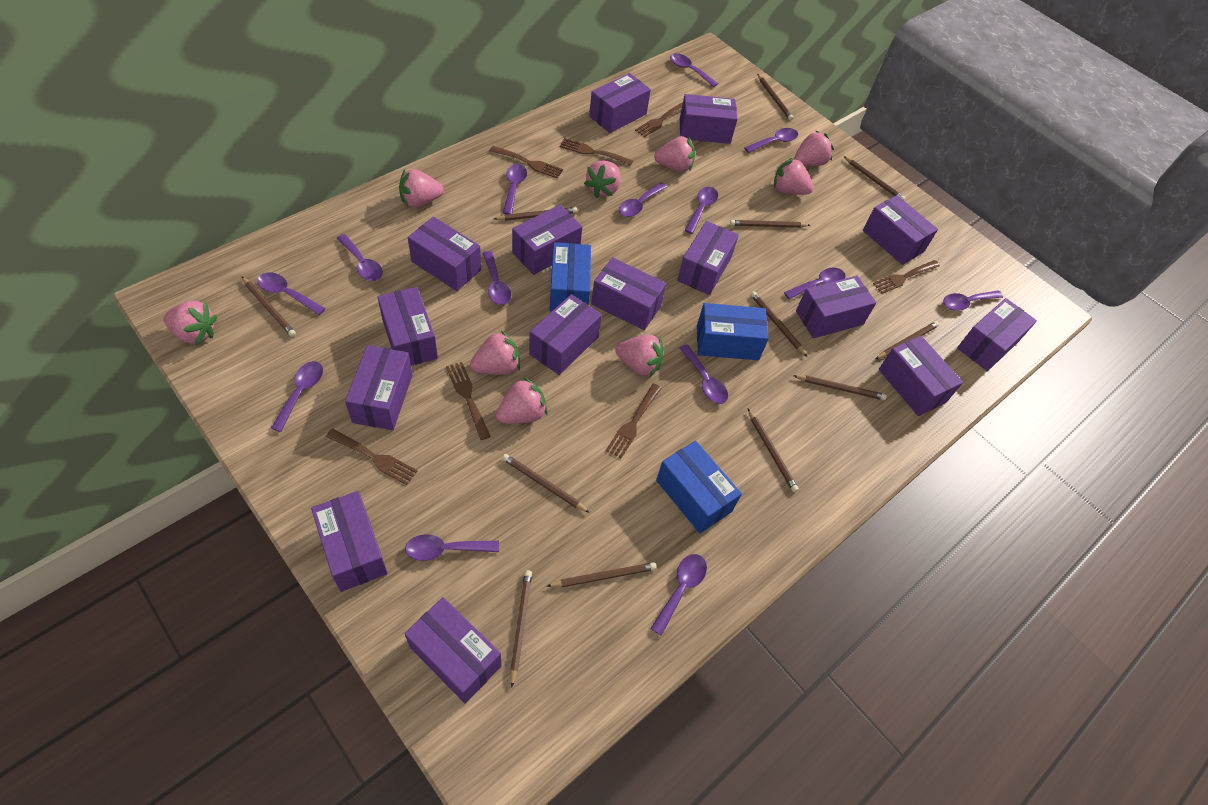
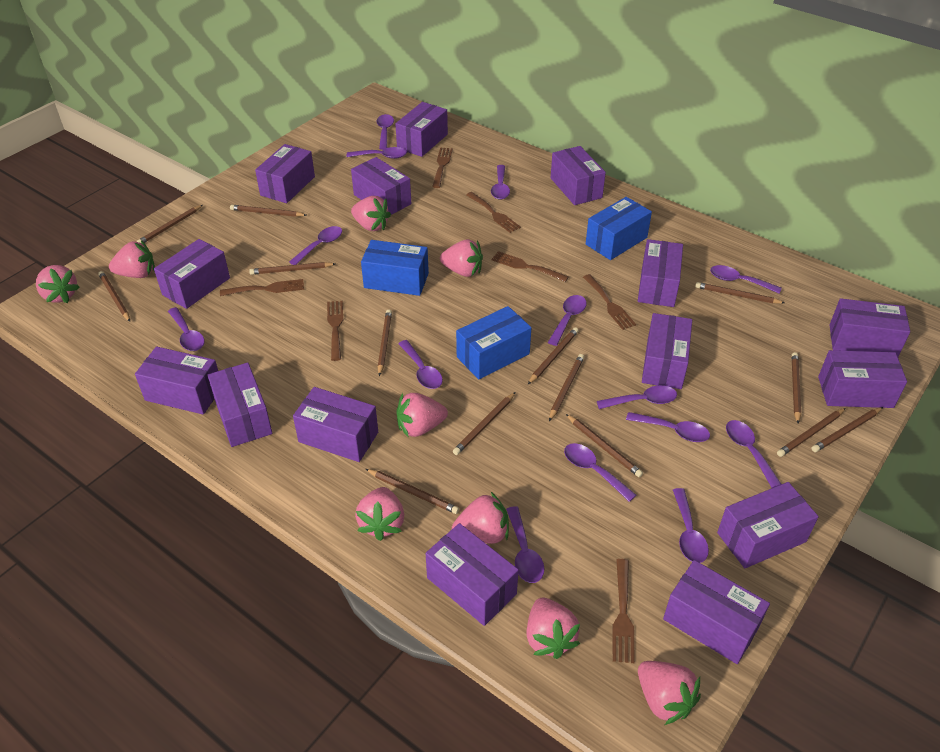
brown pencil: [242,277,296,337] [494,207,577,221] [502,454,590,513] [510,570,532,688] [546,562,657,587] [730,220,810,228] [748,409,799,492] [750,291,807,356] [758,74,793,120] [793,375,887,400] [843,156,905,200] [876,321,939,359] = 12 -> [98,271,130,322] [137,205,202,243] [230,205,306,217] [249,262,335,275] [366,469,459,514] [378,310,392,376] [453,392,516,455] [528,327,579,384] [549,354,584,421] [566,414,643,477] [695,282,785,304] [777,408,846,457] [792,352,801,424] [811,407,883,452] = 14

